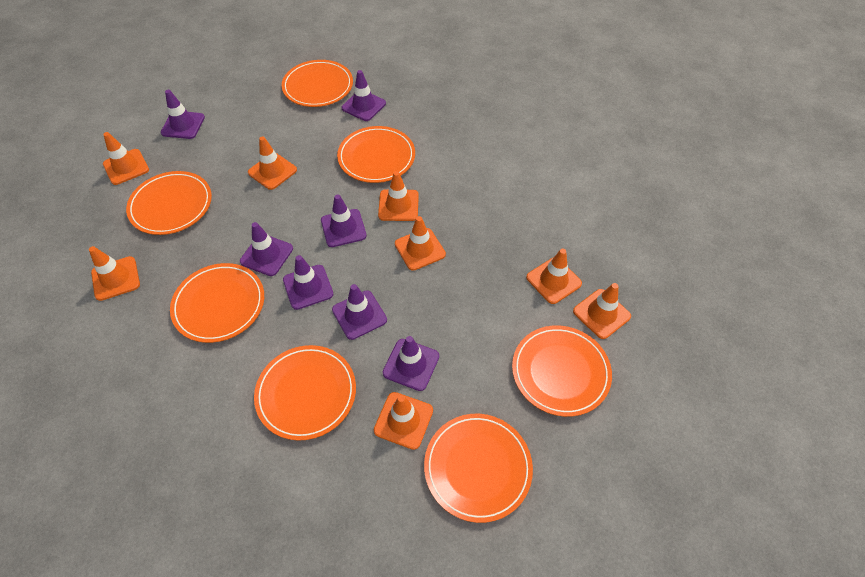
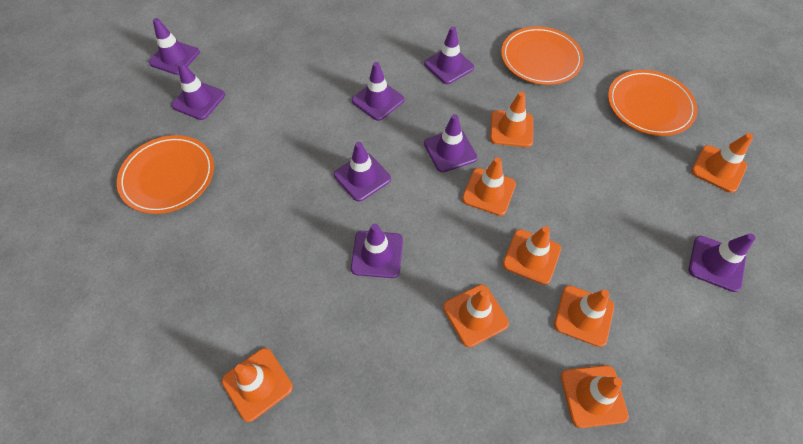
orange plate: [126,171,212,235] [170,263,264,343] [254,345,356,440] [282,60,353,107] [337,126,415,183] [424,414,533,523] [512,325,612,417] = 7 -> [117,135,214,214] [501,26,583,85] [608,70,698,136] = 3
purple traffic cone: [161,90,205,139] [240,222,293,276] [283,255,334,310] [321,194,367,247] [332,284,387,340] [342,70,386,121] [383,336,439,391] = 7 -> [149,18,200,75] [171,62,225,120] [334,142,391,202] [351,224,403,278] [352,62,404,121] [424,26,474,84] [424,114,477,172] [688,234,755,292] = 8

